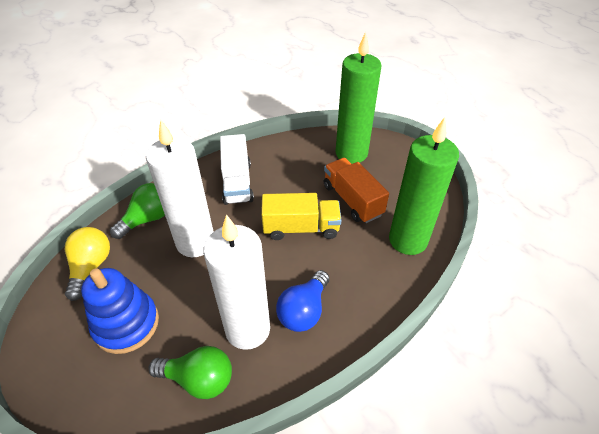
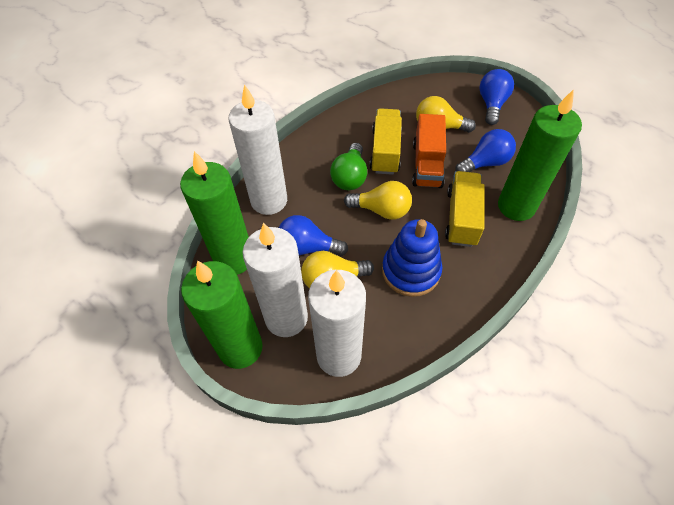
blue light bulb: [276,270,329,332] = 1 -> [279,215,348,256] [455,129,516,172] [480,69,514,125] = 3
green candle: [335,32,381,164] [389,117,459,255] = 2 -> [180,151,249,275] [181,260,263,369] [498,89,582,221] = 3
green light bulb: [110,183,165,239] [149,346,232,399] = 2 -> [330,143,367,190] = 1
white candle: [146,119,214,257] [203,214,270,350] = 2 -> [228,84,287,215] [243,223,308,337] [308,270,366,377] = 3
white truck: [220,134,254,205] = 1 -> none = 0
yellow light bulb: [65,227,110,301] = 1 -> [301,251,374,289] [344,181,412,220] [416,96,476,133] = 3
yellow truck: [261,193,341,240] = 1 -> [370,108,402,175] [445,171,485,247] = 2

